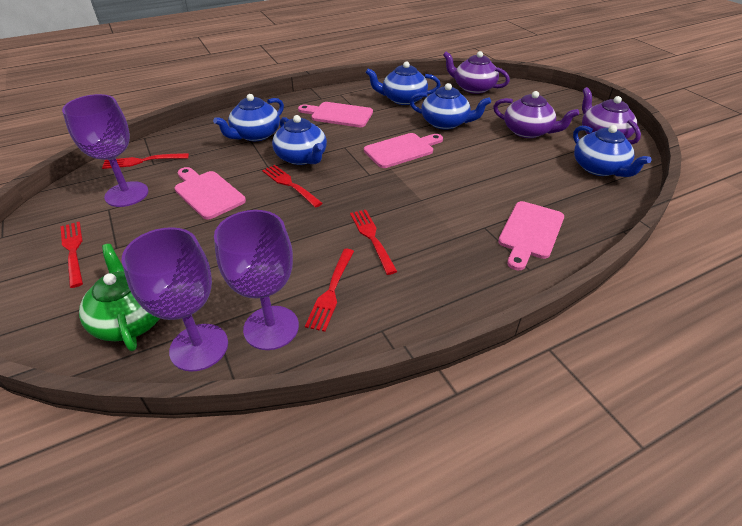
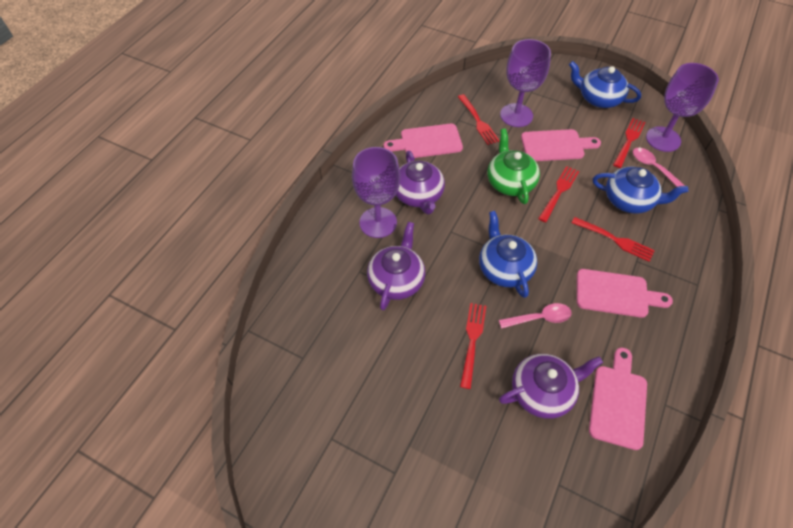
blue teapot: [213,94,284,141] [272,115,327,165] [365,61,441,105] [410,83,491,130] [573,125,652,177] = 5 -> [479,211,538,298] [569,61,641,108] [593,167,688,214] = 3
pink spoon: none = 0 -> [499,303,572,329] [633,148,685,187] = 2

